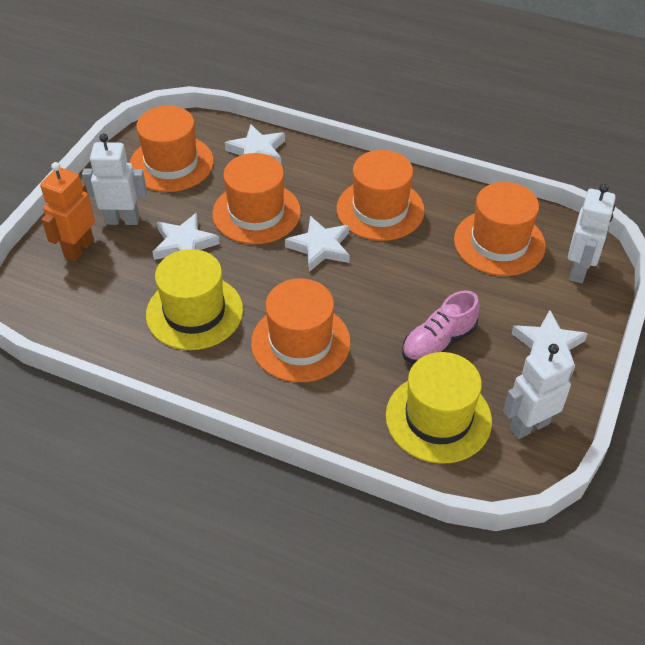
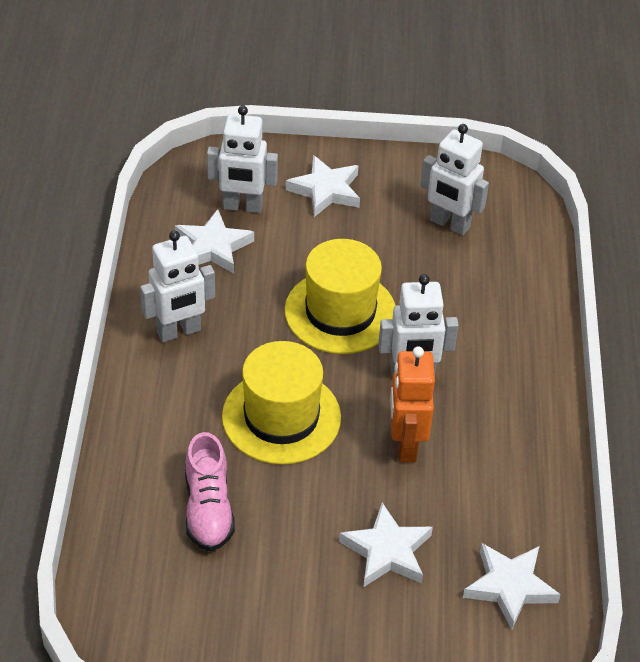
orange hat: [130,106,214,192] [212,153,301,244] [251,279,351,382] [337,150,425,241] [454,182,546,276] = 5 -> none = 0
white robot: [82,134,147,225] [503,344,573,439] [568,184,616,283] = 3 -> [140,231,215,342] [207,105,278,213] [378,274,459,379] [420,124,489,235] = 4

